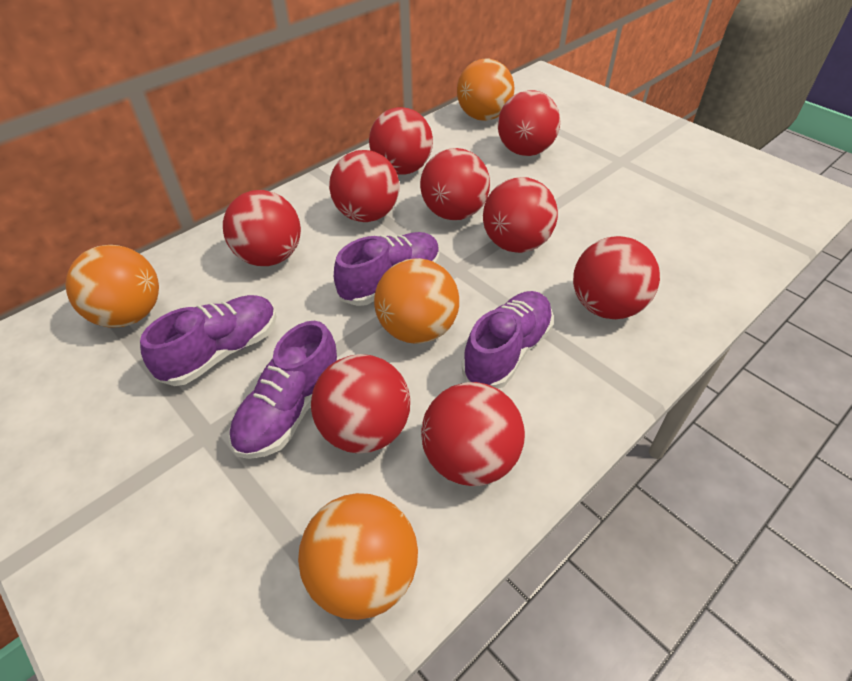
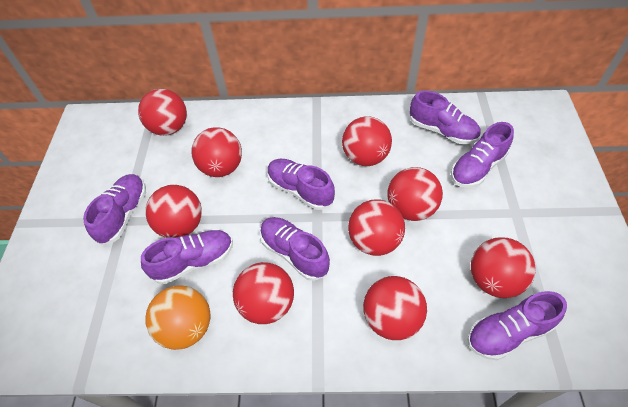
orange ball: [66,245,159,327] [298,493,418,620] [374,258,459,344] [457,58,514,121] = 4 -> [145,285,211,350] = 1
purple shoe: [140,295,277,386] [229,321,339,459] [334,232,440,306] [462,291,553,389] = 4 -> [83,174,146,245] [141,230,233,284] [260,217,330,281] [267,159,335,210] [410,91,481,144] [451,122,514,188] [467,291,567,361] = 7

